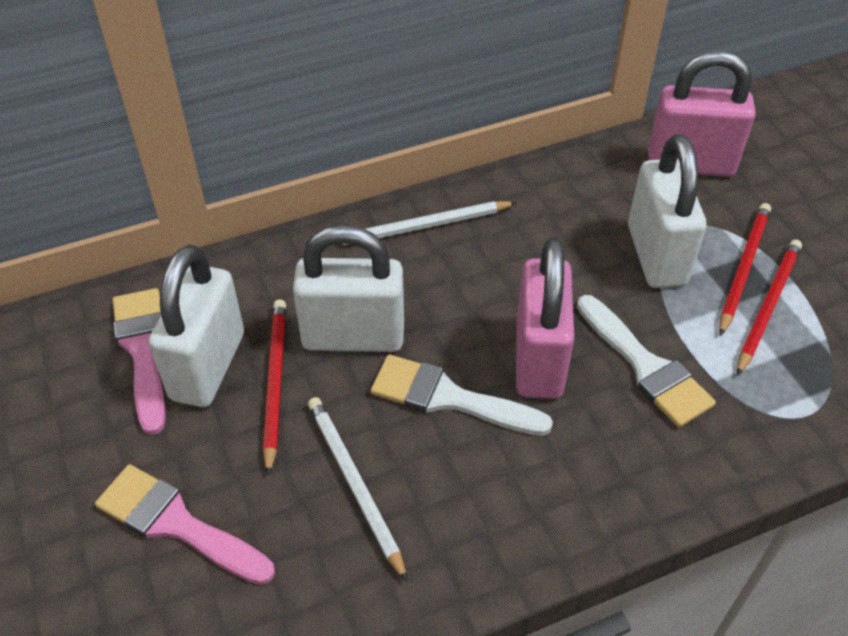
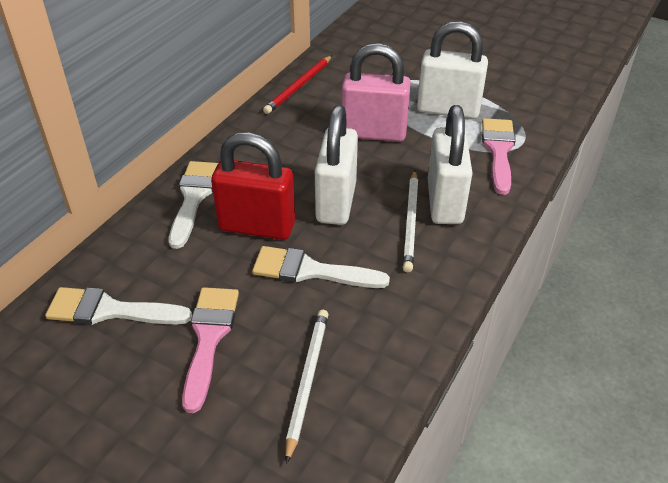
pink padlock: [516,237,574,399] [648,50,756,177] = 2 -> [341,43,411,142] = 1
red padlock: none = 0 -> [211,132,295,240] = 1
red pencil: [263,299,286,476] [720,203,771,336] [737,239,802,376] = 3 -> [263,55,332,114] = 1
white brush: [370,354,553,436] [577,295,716,427] = 2 -> [45,287,192,325] [169,161,218,249] [252,246,390,288] = 3

